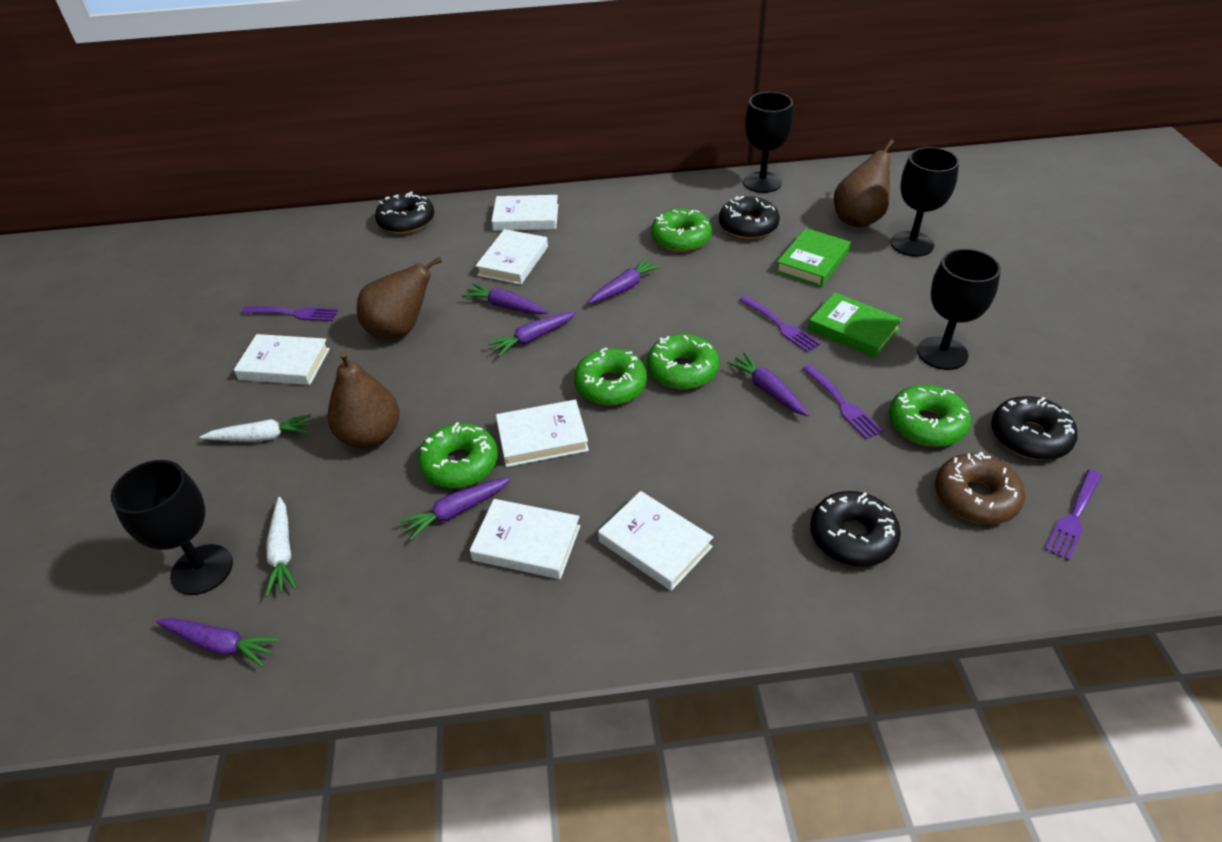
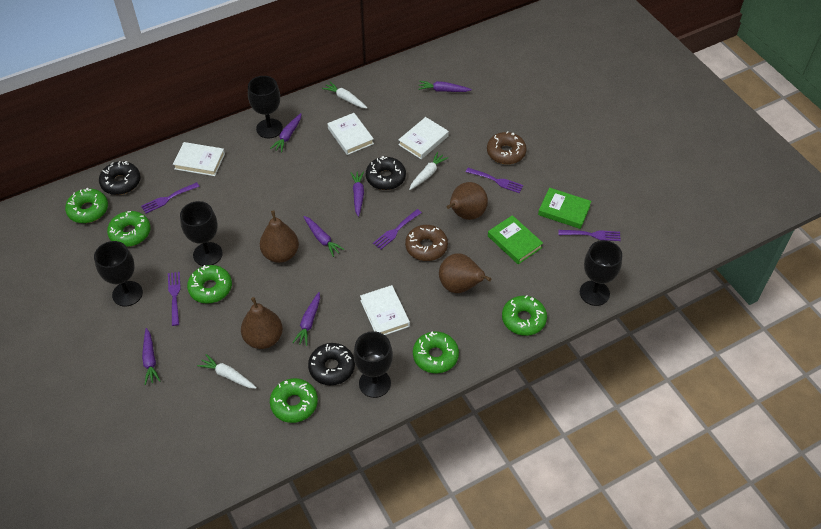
black donut: [375,191,434,234] [719,196,780,239] [810,491,901,567] [991,396,1078,460] = 4 -> [99,161,141,195] [308,343,355,385] [366,156,406,190] = 3
black goblet: [111,460,233,595] [743,92,793,193] [890,147,959,257] [917,249,1001,370] = 4 -> [94,241,143,307] [180,201,223,266] [248,76,283,138] [353,331,393,398] [580,240,622,306] = 5
brown donut: [935,452,1025,524] = 1 -> [405,225,448,261] [487,131,527,164] = 2
brown pear: [328,351,400,449] [357,257,442,339] [834,139,894,228] = 3 -> [241,297,283,349] [260,210,299,263] [439,253,491,293] [446,182,488,220] = 4
green donut: [418,422,498,488] [574,348,647,405] [647,334,719,389] [651,208,712,252] [889,385,971,447] = 5 -> [65,188,108,223] [107,211,151,247] [187,265,232,304] [270,378,318,423] [413,331,459,373] [502,295,547,336] = 6
purple fork: [241,306,338,321] [739,295,821,353] [802,365,883,439] [1044,469,1102,561] = 4 -> [141,182,200,213] [168,272,181,326] [373,209,422,250] [466,168,523,193] [558,230,621,241] = 5
white book: [234,334,330,385] [470,499,580,579] [475,229,548,285] [492,195,559,231] [496,400,589,467] [598,491,713,591] = 6 -> [173,142,225,176] [328,113,374,155] [360,285,410,335] [398,117,449,160] = 4
white carrot: [200,414,311,442] [265,497,297,597] = 2 -> [197,354,257,389] [322,82,367,109] [409,152,448,190] = 3

